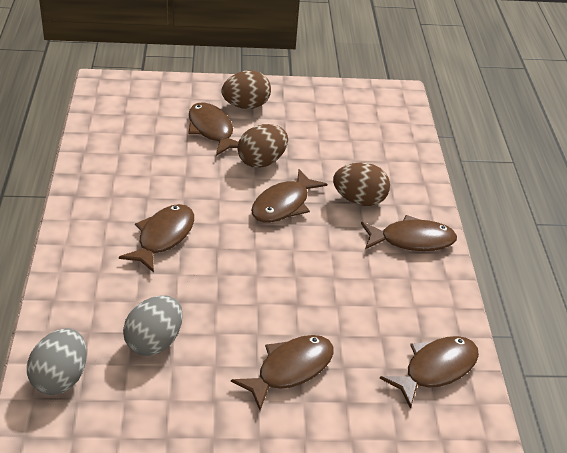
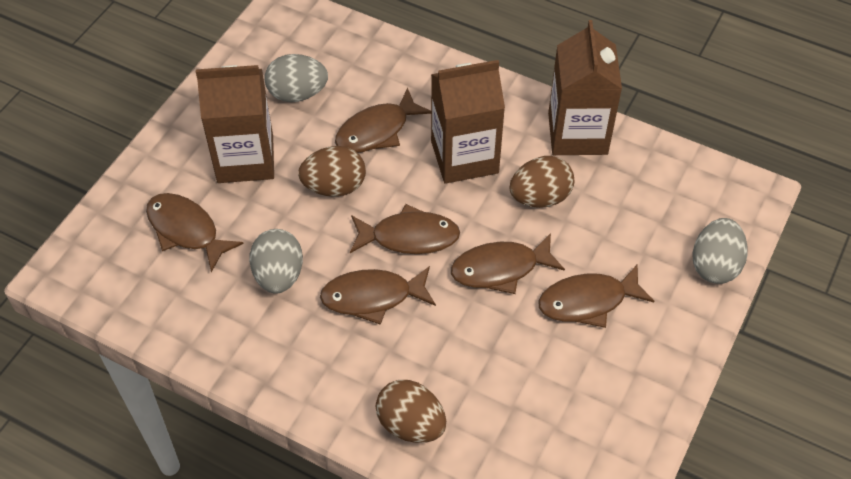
brown carton: none = 0 -> [196,65,274,183] [431,60,505,184] [548,20,622,155] = 3
grey egg: [27,328,87,395] [123,295,183,356] = 2 -> [249,229,303,293] [264,54,328,102] [693,218,748,284] = 3

